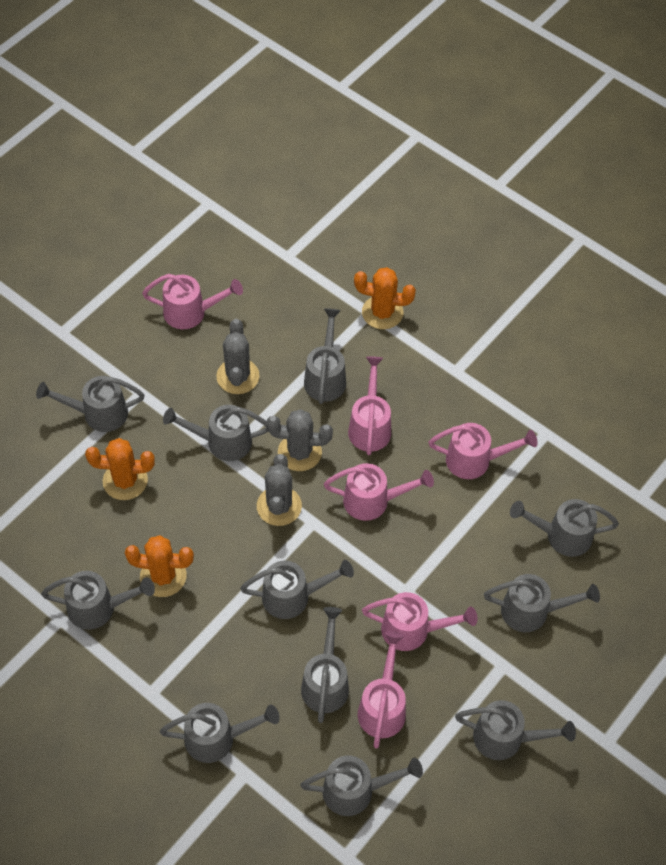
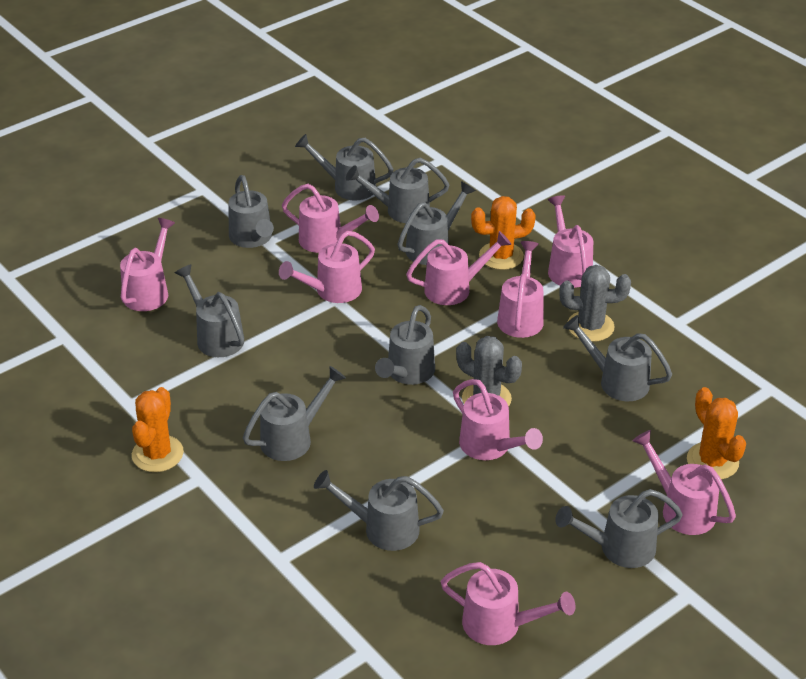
grey cactus: [216,319,260,394] [257,454,302,526] [267,409,333,471] = 3 -> [456,336,522,407] [559,265,631,342] = 2
grey watering can: [36,376,145,432] [41,571,155,630] [160,703,280,763] [163,405,269,461] [240,560,354,619] [300,756,423,816] [301,607,349,723] [304,308,346,404] [455,700,576,760] [484,574,600,632] [510,499,619,557] = 11 -> [175,264,244,357] [228,175,274,248] [243,366,346,461] [295,134,394,201] [314,470,444,551] [346,158,449,223] [375,305,435,385] [398,181,476,265] [555,489,683,568] [563,315,672,401] = 10
pink watering can: [142,274,243,329] [324,463,434,521] [348,357,391,455] [358,631,406,748] [362,592,478,651] [428,423,538,479] = 6 -> [120,218,175,311] [279,231,375,303] [282,184,379,253] [406,231,511,305] [441,562,576,645] [453,379,543,460] [497,241,543,338] [548,195,593,288] [632,430,736,535] = 9

